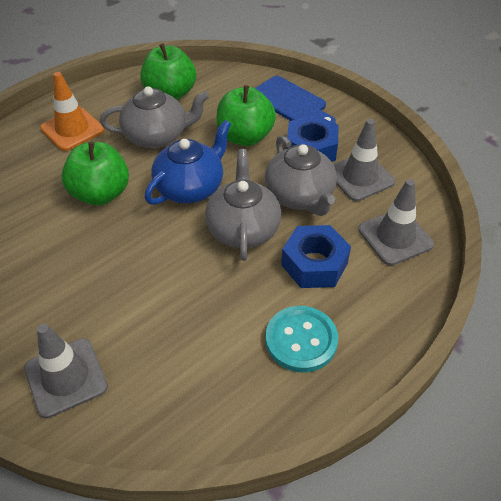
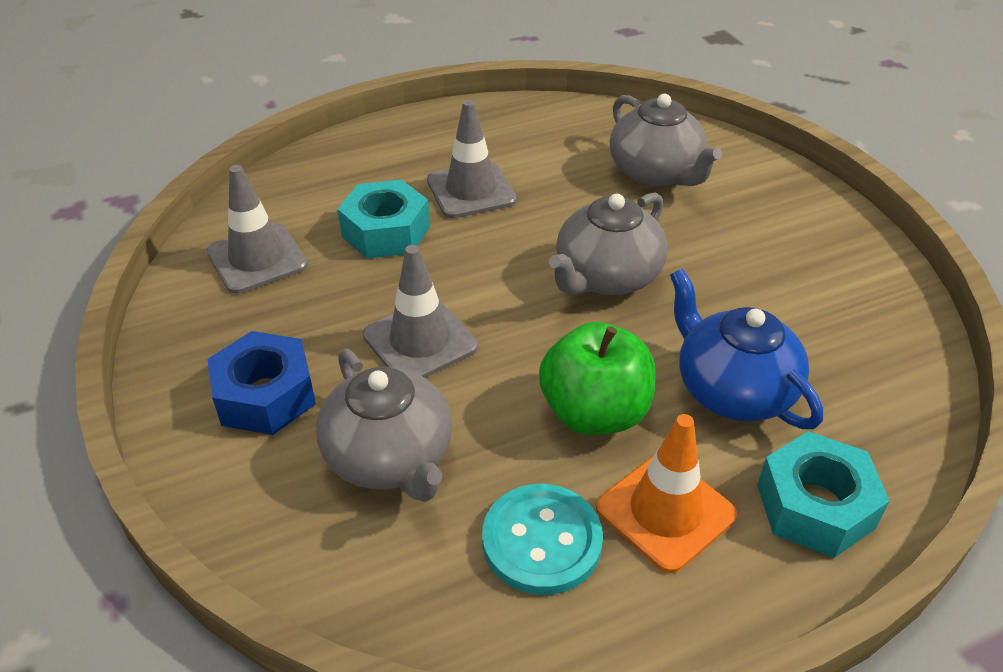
blue cutting board: [255,76,336,123] = 1 -> none = 0
blue nut: [281,225,351,288] [286,114,339,162] = 2 -> [207,331,316,435] = 1
green apple: [61,141,129,206] [140,44,196,100] [217,85,276,146] = 3 -> [539,322,656,435] = 1
turquoise nut: none = 0 -> [337,180,430,259] [757,431,890,558] = 2

